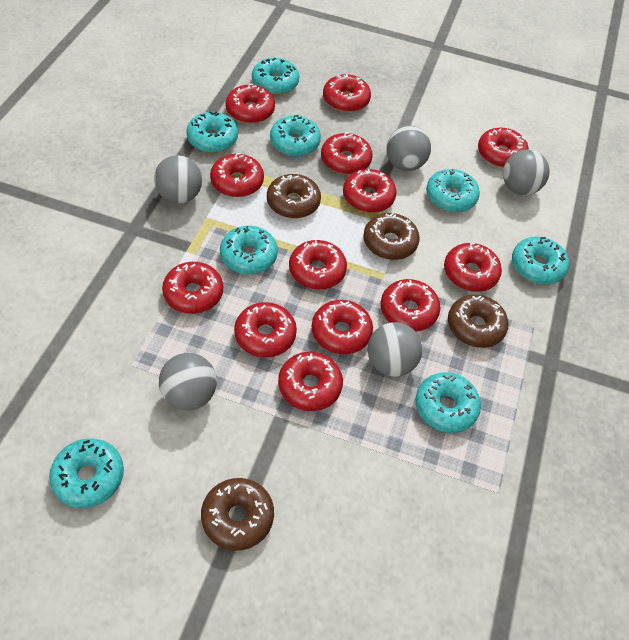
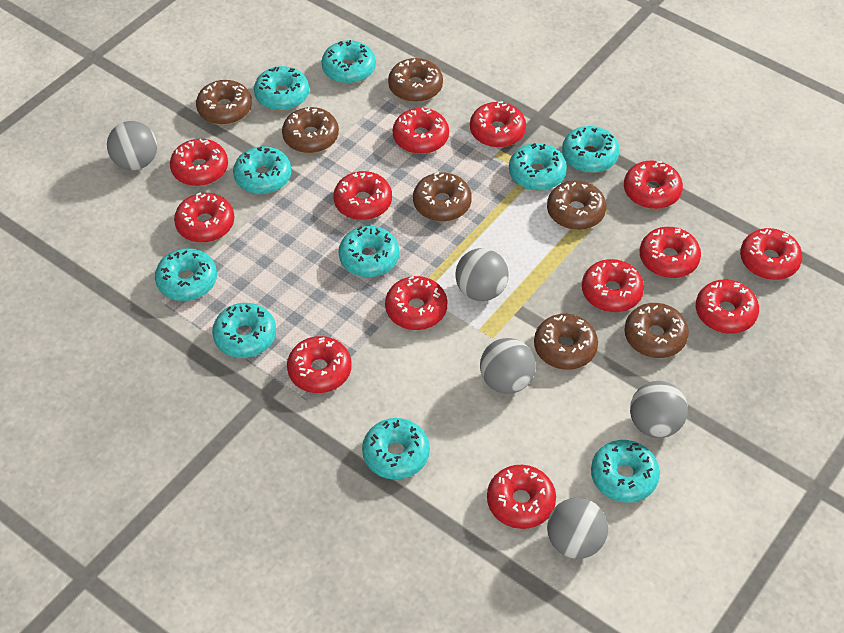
brown donut: [201,478,274,551] [267,174,321,218] [363,213,420,260] [448,295,509,348] = 4 -> [196,80,252,125] [282,107,339,153] [388,58,443,102] [413,172,472,221] [534,314,598,370] [547,181,606,230] [624,303,689,358] = 7
turquoise donut: [49,438,124,508] [186,111,238,153] [220,226,278,274] [252,58,299,95] [270,115,321,156] [416,372,481,433] [426,169,480,212] [512,237,569,284] = 8 -> [155,248,217,301] [212,303,276,358] [233,146,292,194] [254,66,309,111] [322,40,376,84] [339,226,399,277] [362,418,430,480] [509,143,567,191] [562,126,620,173] [591,440,660,502] = 10

